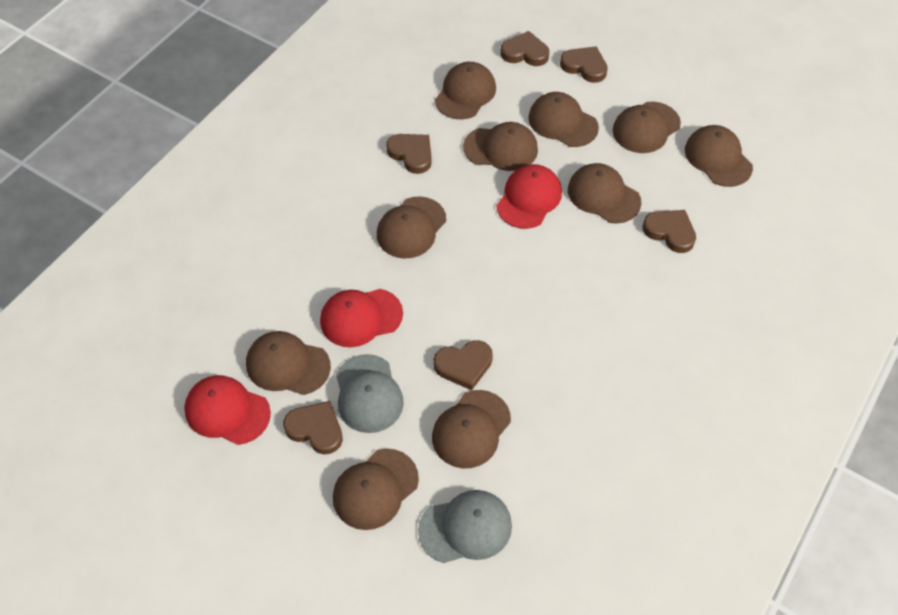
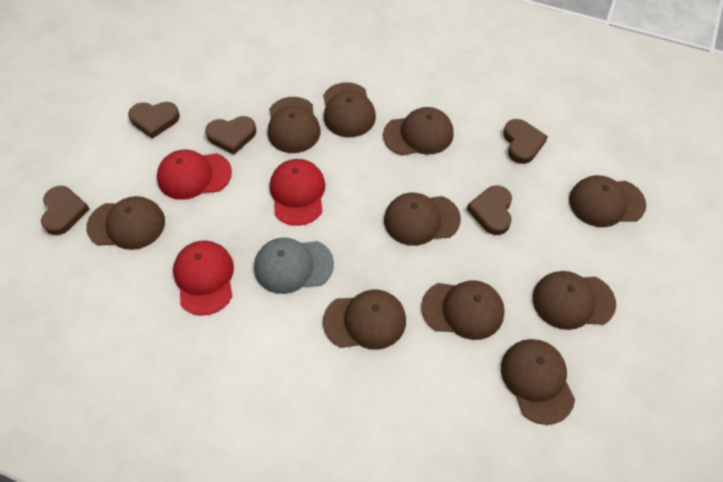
brown heart: [283,401,343,455] [386,134,432,174] [434,340,493,390] [501,31,549,66] [560,46,608,83] [643,210,696,253] = 6 -> [41,186,90,235] [128,102,180,139] [205,116,256,155] [467,185,512,235] [503,119,548,164] = 5
grey cap: [336,354,404,433] [418,490,512,563] = 2 -> [254,238,334,294] = 1

